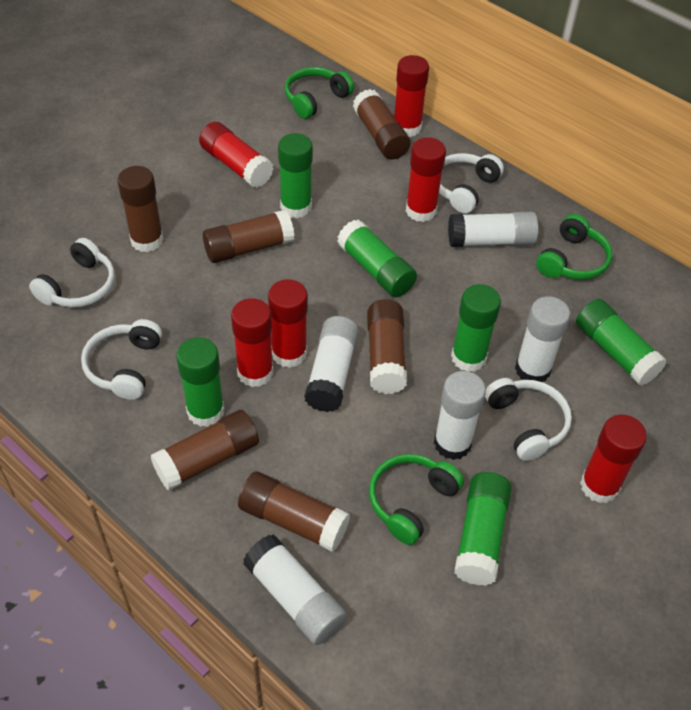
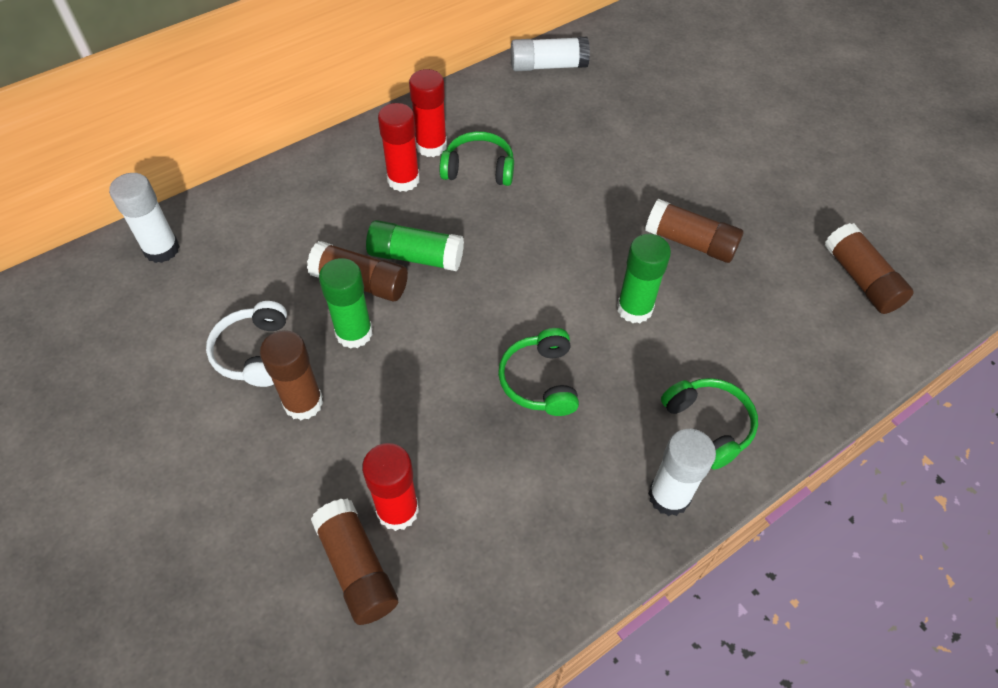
brown glue stick: [118,166,164,252] [151,410,259,491] [203,210,294,263] [238,472,350,552] [353,89,410,159] [367,299,407,394] = 6 -> [260,330,323,420] [307,241,408,302] [311,498,398,625] [645,199,744,263] [825,223,914,314] = 5
green glue stick: [176,337,224,427] [278,133,313,218] [337,219,417,297] [451,284,501,372] [454,472,512,586] [576,299,667,385] = 6 -> [319,258,373,349] [366,220,464,271] [617,234,671,323] = 3
red glue stick: [199,122,273,188] [231,298,273,387] [268,279,308,368] [394,55,429,137] [406,137,446,222] [580,415,647,503] = 6 -> [362,443,419,531] [378,103,420,192] [409,69,447,157] = 3
white glue stick: [243,534,347,645] [304,316,359,412] [434,371,486,460] [448,212,538,247] [515,296,570,382] = 5 -> [109,173,180,263] [511,37,590,71] [648,429,716,516] = 3
white headphones: [29,238,115,308] [81,319,162,400] [439,153,504,213] [485,378,572,461] = 4 -> [206,301,287,387] = 1

